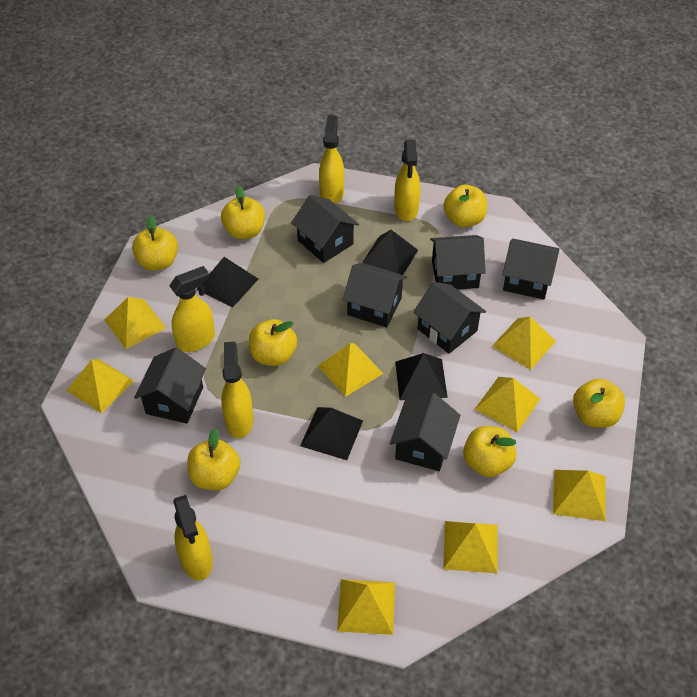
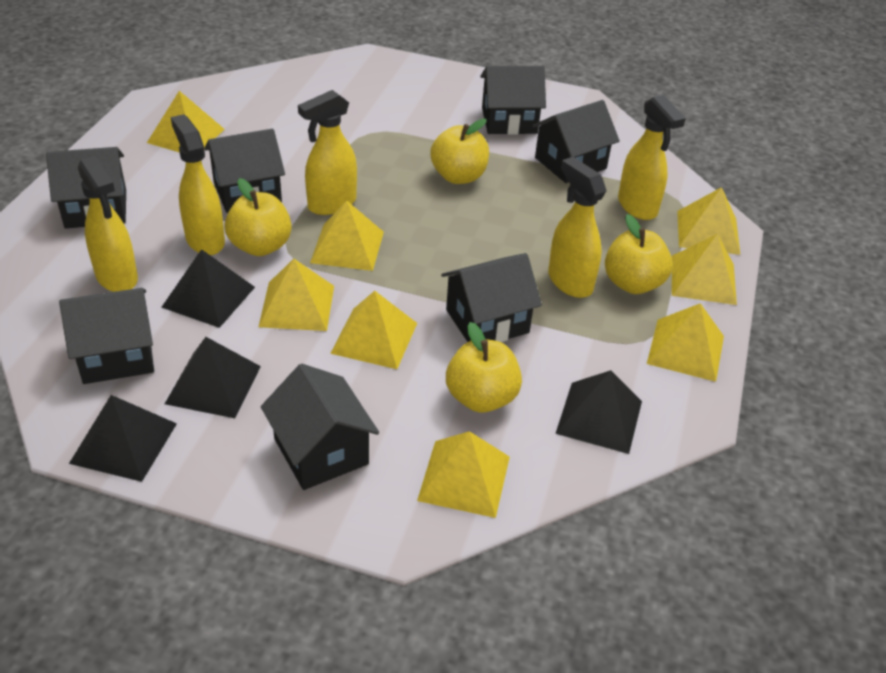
yellow apple: [132,216,178,271] [187,428,240,490] [221,186,265,239] [249,319,297,366] [443,185,487,227] [463,426,516,477] [573,379,625,428] = 7 -> [225,178,292,256] [430,119,489,184] [446,322,522,413] [605,214,673,294] = 4

